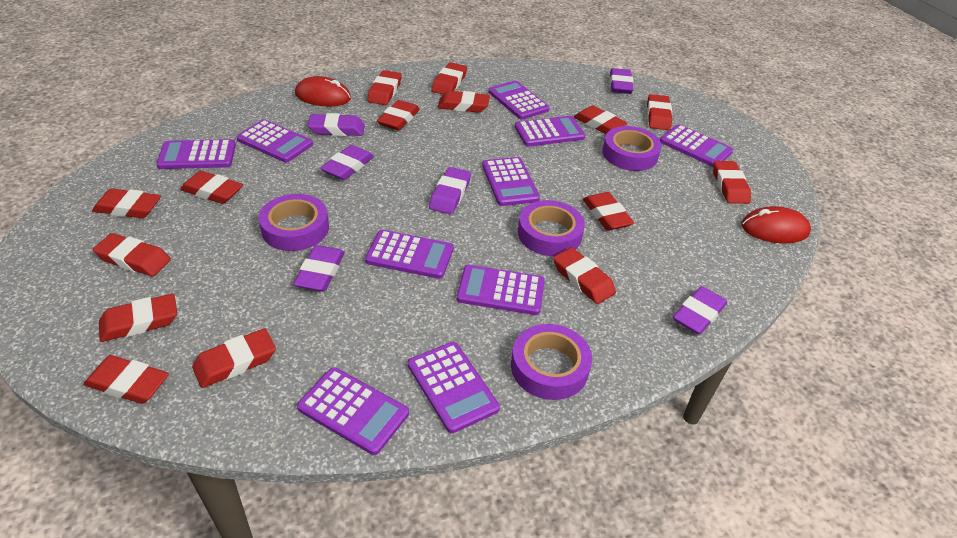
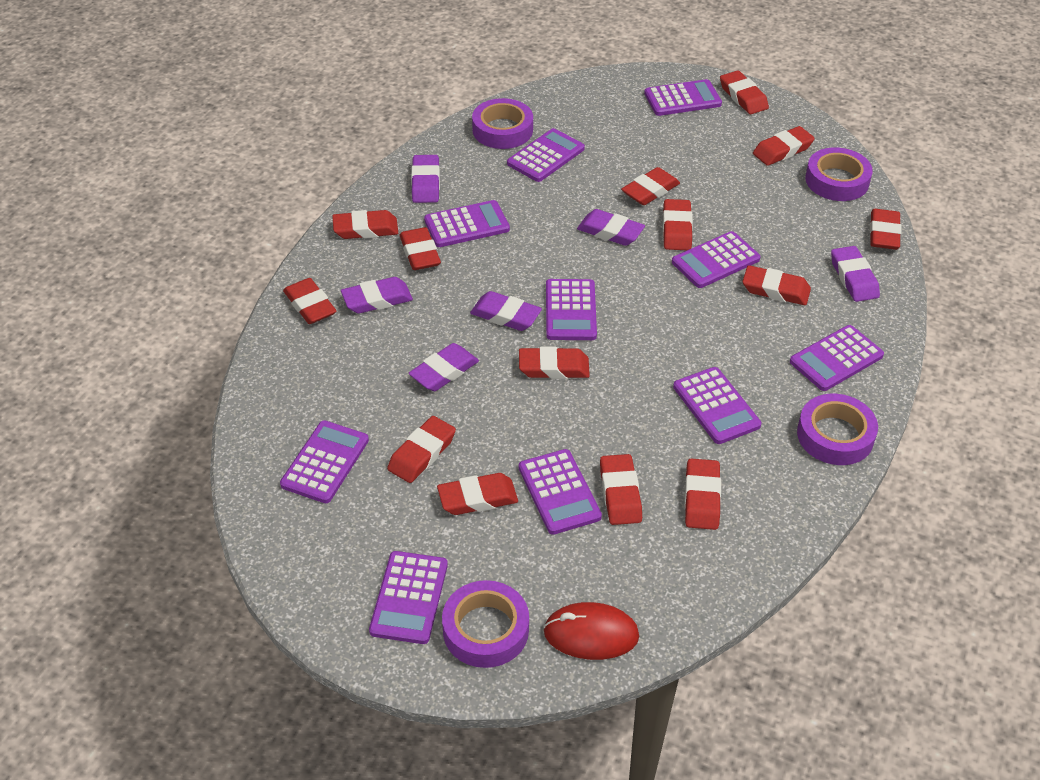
red eraser: [83,355,169,404] [92,188,161,218] [93,233,171,276] [99,294,177,342] [180,171,243,204] [192,328,276,388] [367,70,402,105] [377,100,420,130] [431,62,467,94] [438,91,490,113] [553,247,616,304] [574,105,627,134] [583,192,634,231] [647,94,672,130] [713,161,751,204] = 15 -> [283,278,336,324] [332,210,398,239] [387,416,456,483] [400,227,441,270] [437,473,518,515] [519,347,590,379] [600,454,642,525] [621,167,680,205] [663,199,693,250] [685,459,721,530] [720,70,769,114] [742,265,811,305] [753,126,815,166] [870,209,901,250] = 14
red mouse: [295,76,351,107] [741,206,811,243] = 2 -> [543,602,639,660] = 1

